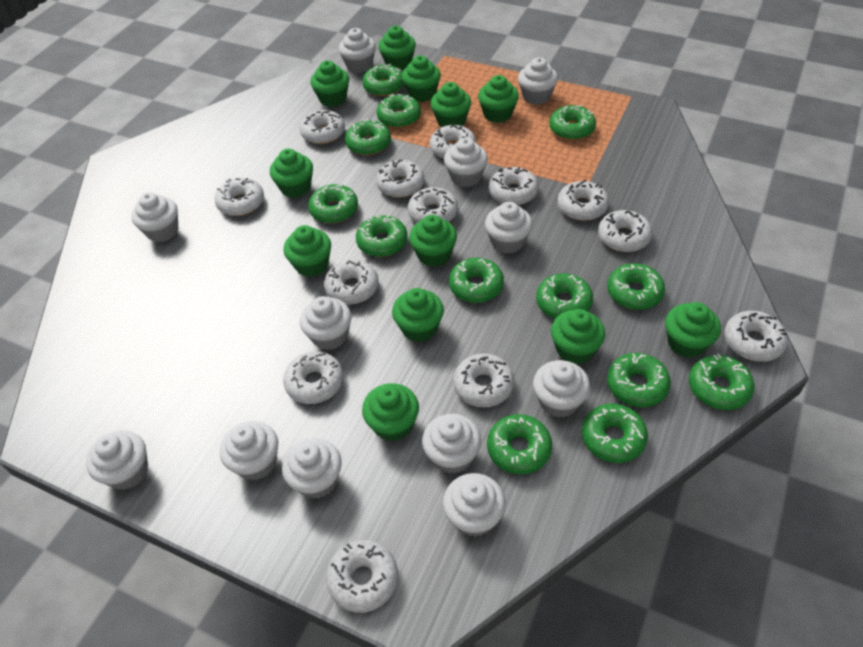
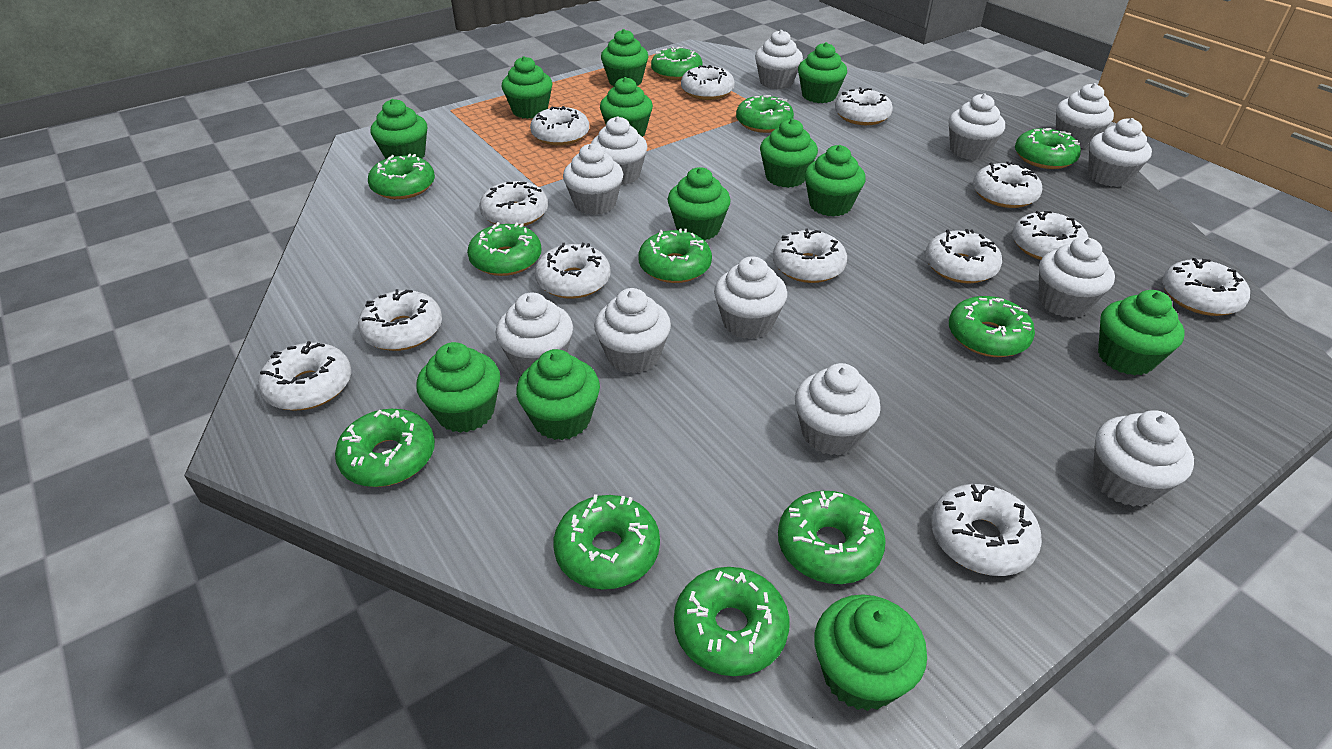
green donut: [308,184,358,223] [345,119,391,155] [356,215,408,257] [362,64,404,96] [377,94,421,128] [449,258,504,303] [487,414,552,474] [536,273,593,319] [549,105,596,140] [582,404,648,463] [607,263,665,310] [607,353,671,407] [689,354,754,410] = 13 -> [335,409,435,487] [368,154,435,199] [467,222,541,276] [553,494,660,589] [638,228,712,283] [651,46,703,80] [674,567,789,676] [736,95,794,133] [778,491,886,584] [949,296,1035,357] [1015,128,1081,169] = 11

